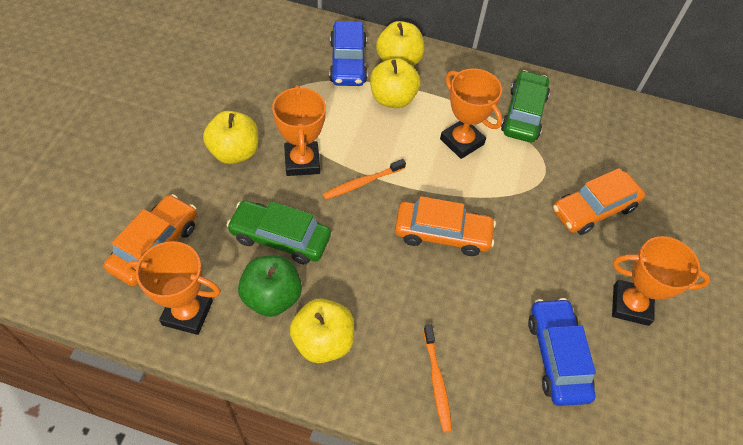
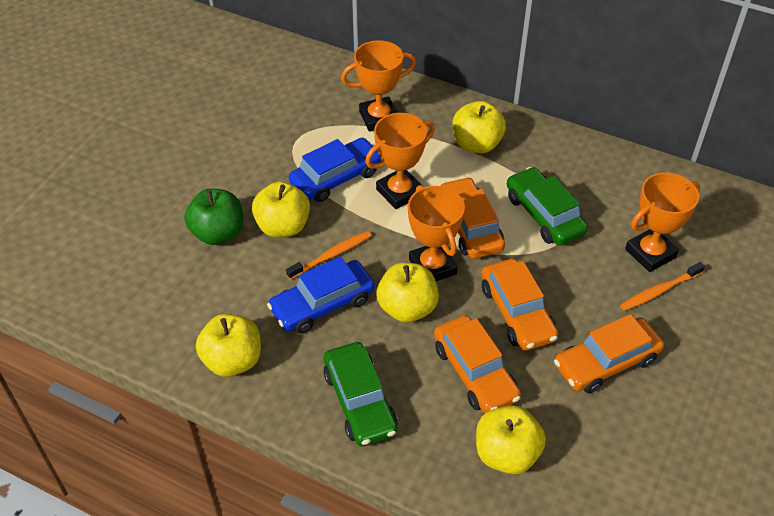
orange car: [104,194,197,287] [395,196,496,256] [553,168,645,235] = 3 -> [434,315,521,413] [440,177,505,259] [481,258,558,351] [554,314,664,393] = 4
yellow apple: [203,111,258,164] [290,298,354,363] [370,58,420,108] [376,21,424,66] = 4 -> [196,314,261,377] [252,182,310,238] [377,263,439,323] [452,101,506,153] [476,405,546,474] = 5

